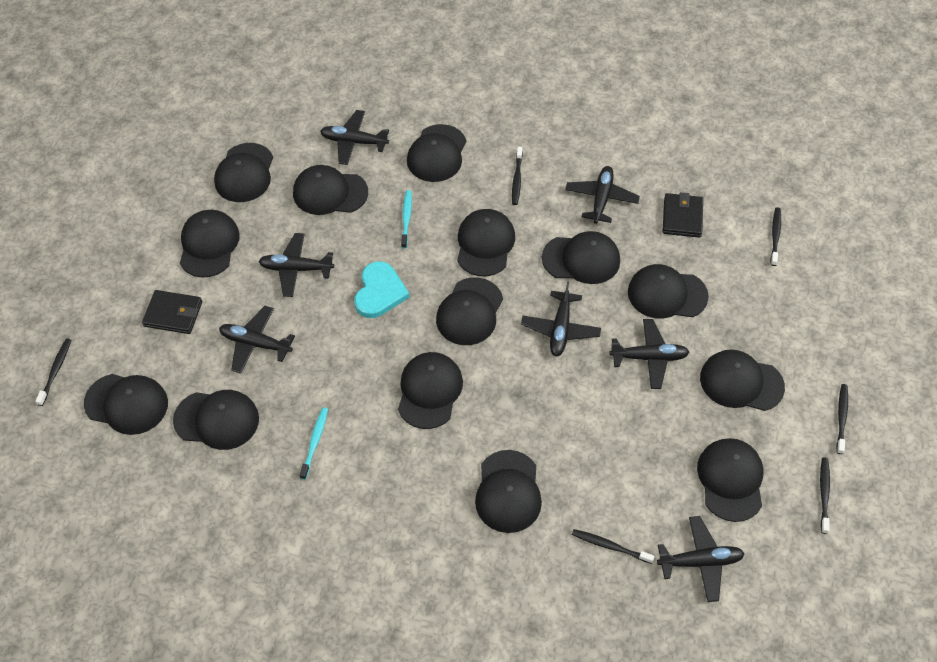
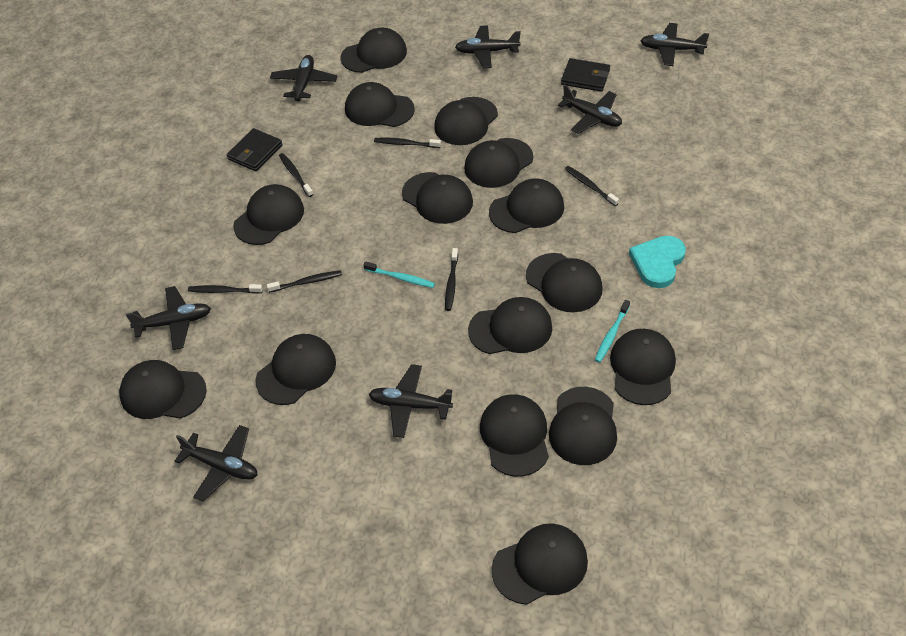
black cap: [84,374,168,435] [173,390,259,450] [180,210,240,278] [214,143,273,202] [293,165,368,215] [398,352,463,429] [407,124,466,182] [436,277,503,345] [457,209,515,276] [475,450,542,533] [542,231,620,284] [628,264,709,319] [697,438,764,522] [700,349,785,411] = 14 -> [119,360,207,419] [233,184,304,245] [255,334,336,405] [340,28,407,73] [345,82,415,127] [402,172,473,224] [434,97,498,145] [464,138,533,188] [468,297,552,354] [480,394,549,477] [489,178,564,233] [492,523,588,605] [526,253,603,312] [549,387,617,465] [610,329,676,405] = 15

